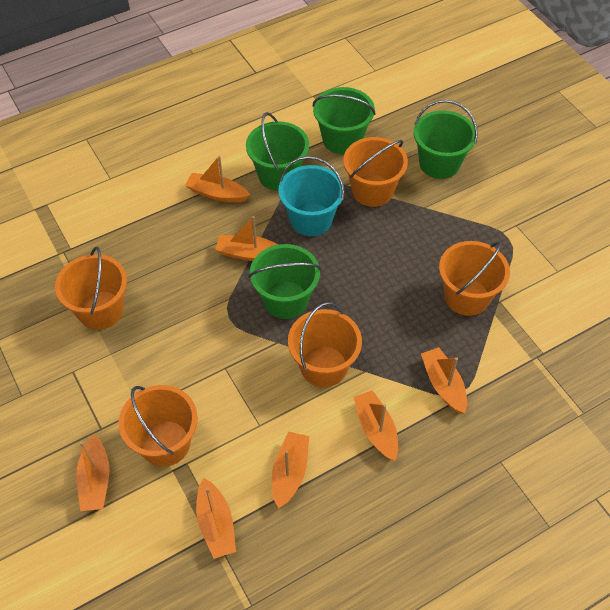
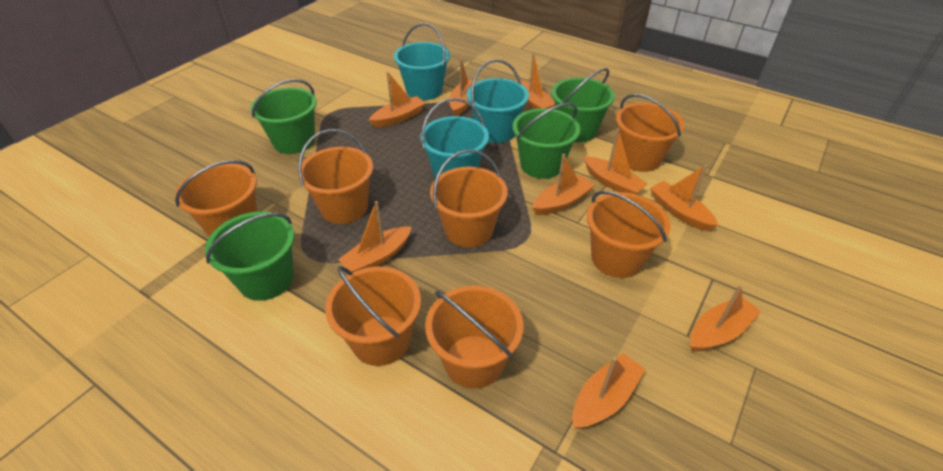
orange boat: [76,434,109,511] [185,156,250,202] [196,478,236,559] [216,216,278,261] [272,432,309,508] [354,390,398,461] [421,347,467,414] = 7 -> [338,201,412,273] [369,72,425,127] [450,58,478,116] [516,53,555,109] [532,154,595,215] [572,353,646,429] [584,129,648,194] [650,165,718,231] [690,285,761,352] = 9
orange bucket: [55,246,127,330] [119,385,198,467] [288,302,362,387] [343,137,408,207] [439,241,510,316] = 5 -> [175,160,257,237] [298,129,373,224] [325,266,421,366] [425,286,524,389] [430,149,508,247] [586,191,670,278] [616,94,684,172] = 7
turquoise bucket: [278,156,344,236] = 1 -> [394,23,450,100] [420,98,489,179] [467,59,529,143] = 3

